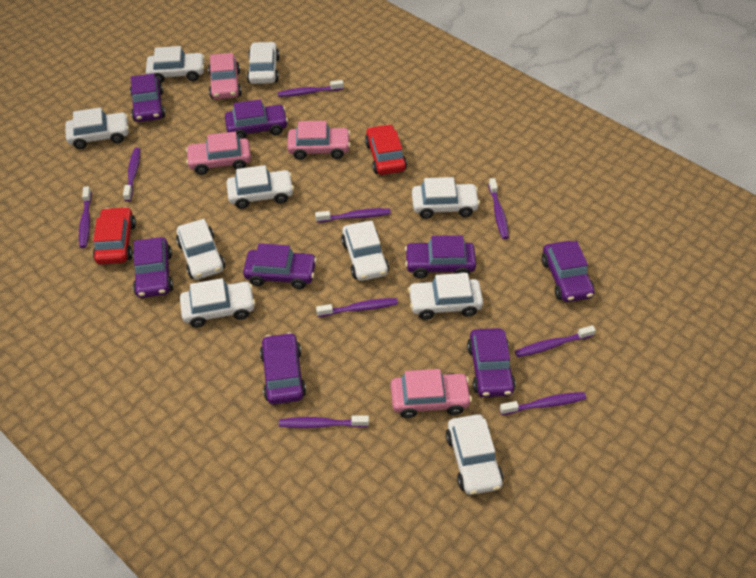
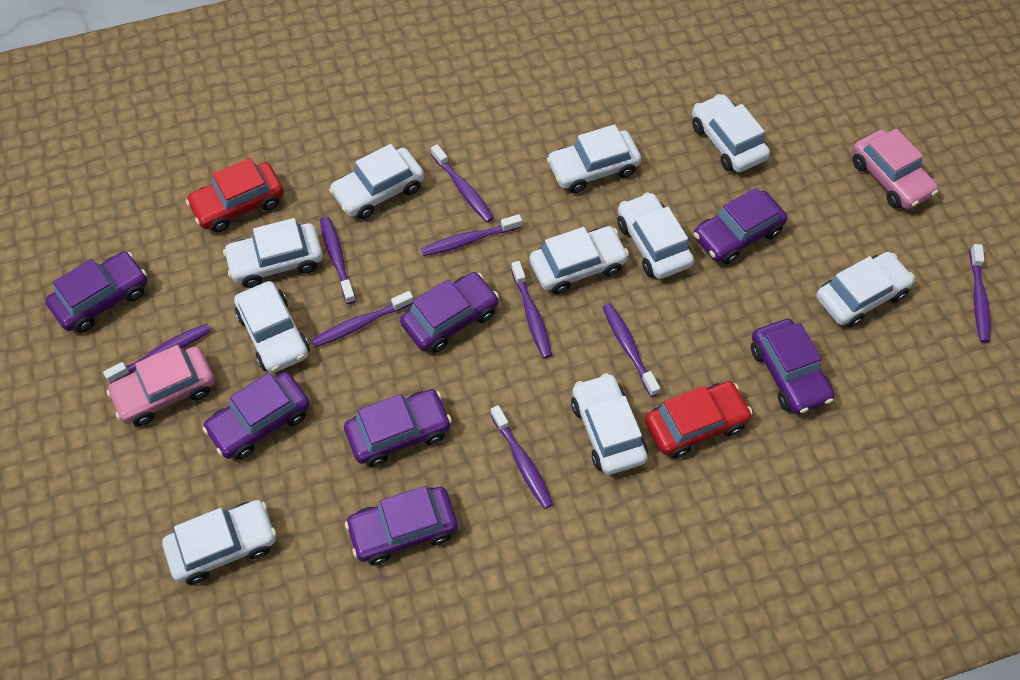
pink car: [186,132,251,175] [208,53,242,99] [287,121,351,160] [391,369,472,418] = 4 -> [106,345,215,426] [852,129,938,209] = 2
purple car: [130,73,165,122] [133,237,173,298] [225,99,288,139] [243,243,317,289] [260,332,306,404] [405,235,476,278] [467,328,516,397] [541,241,595,302] = 8 -> [45,251,148,333] [202,372,310,460] [344,389,452,467] [345,486,458,565] [400,272,499,353] [694,187,787,265] [751,319,834,414] = 7

